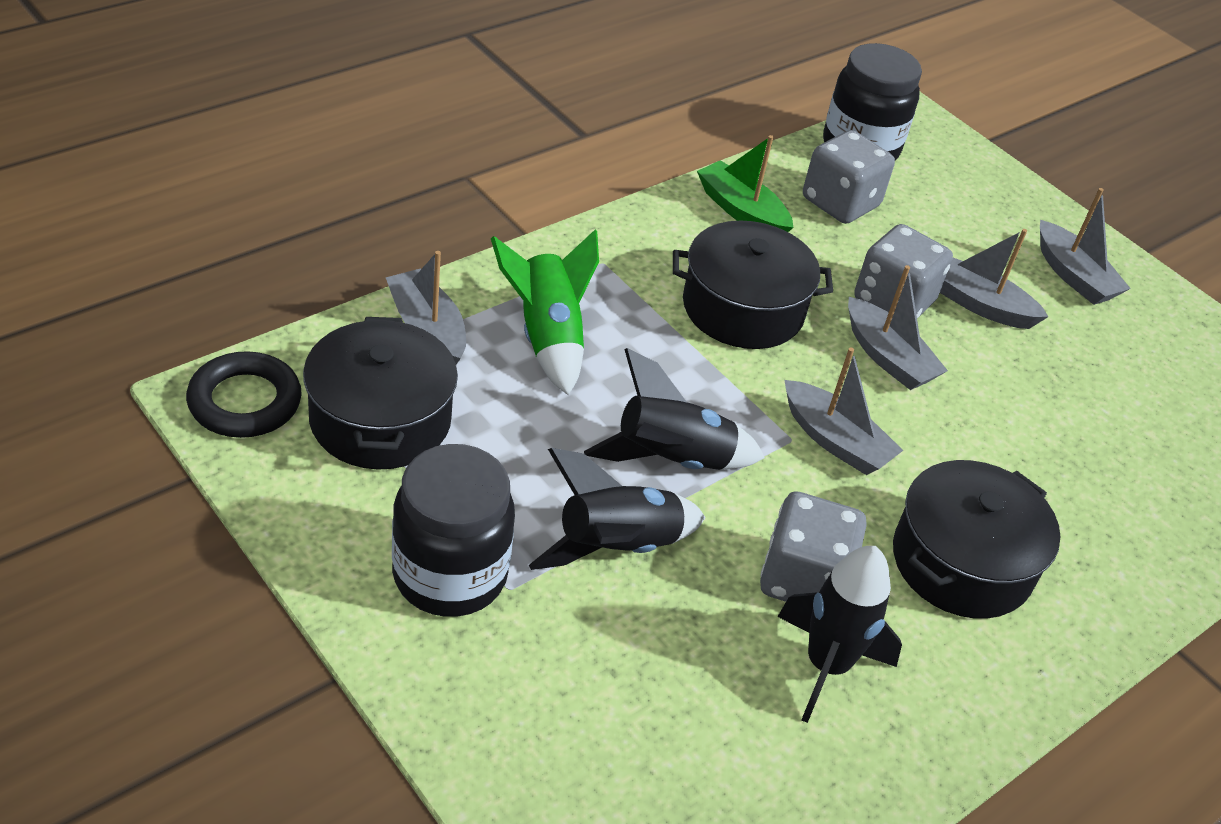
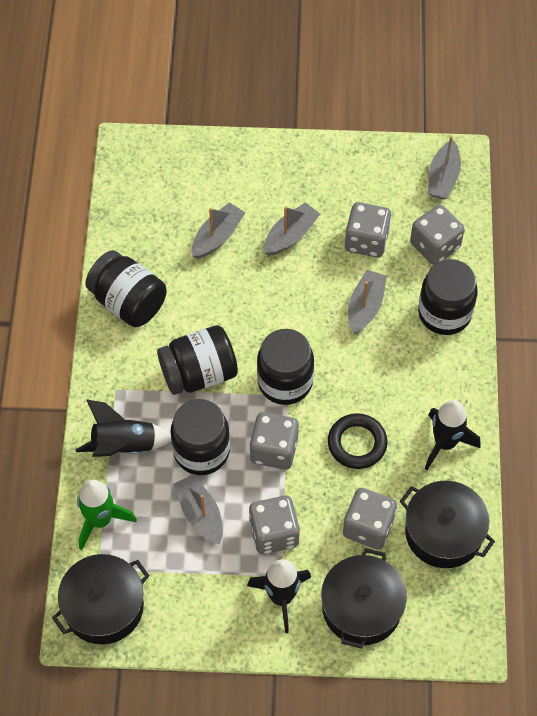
black jar: [392,444,515,617] [823,43,922,161] = 2 -> [85,250,167,327] [157,325,238,395] [171,399,230,475] [257,329,314,405] [418,259,478,335] = 5
green boat: [697,135,793,232] = 1 -> none = 0
grey dice: [760,491,867,602] [803,130,895,224] [854,224,953,318] = 3 -> [249,495,300,554] [250,412,299,470] [343,488,397,550] [345,202,391,257] [410,205,465,265] = 5

